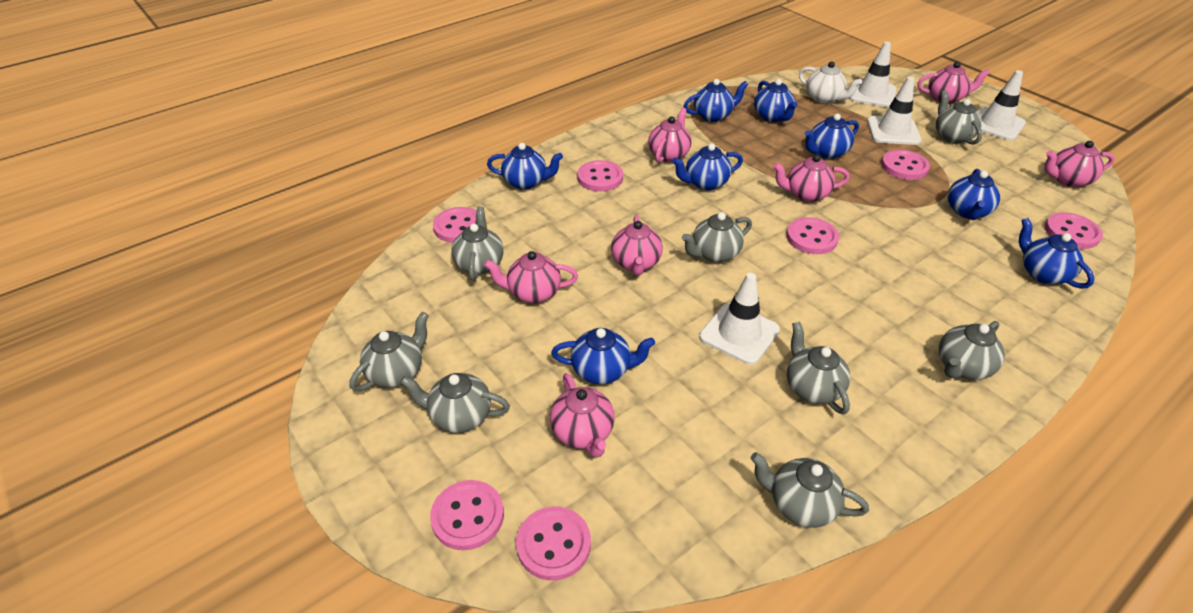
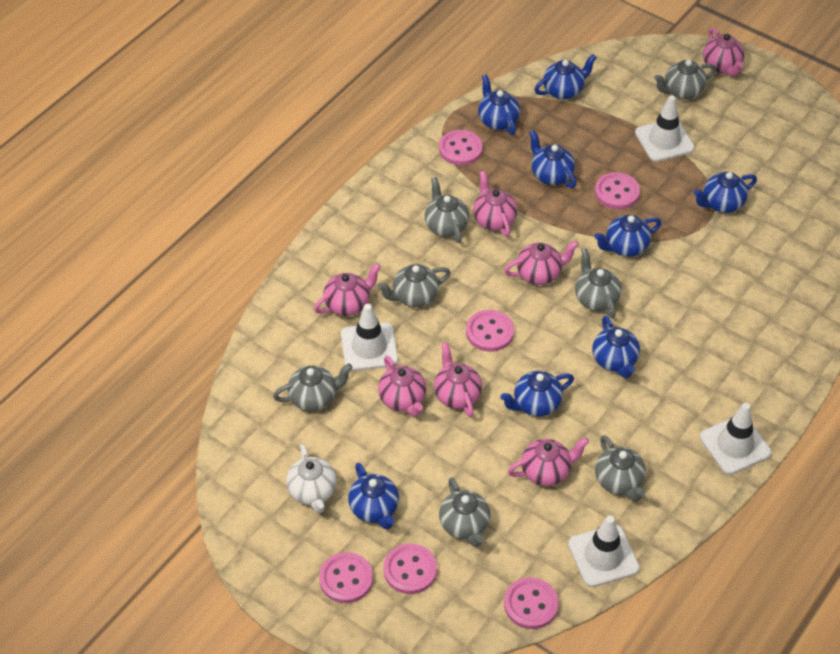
grey teapot: [350,312,429,391] [400,373,510,433] [451,206,504,281] [682,212,752,263] [751,452,869,528] [787,321,850,414] [936,90,982,145] [939,321,1005,380] = 8 -> [273,363,353,411] [378,264,451,307] [425,177,469,243] [439,477,490,547] [575,248,622,318] [595,435,646,501] [654,60,716,99] = 7
pink button: [430,480,504,550] [433,207,477,243] [516,506,591,580] [577,160,623,192] [786,217,839,254] [881,150,930,180] [1045,212,1103,249] = 7 -> [319,552,373,603] [384,544,437,594] [439,130,483,165] [466,310,514,352] [504,577,559,629] [595,172,640,209] = 6

